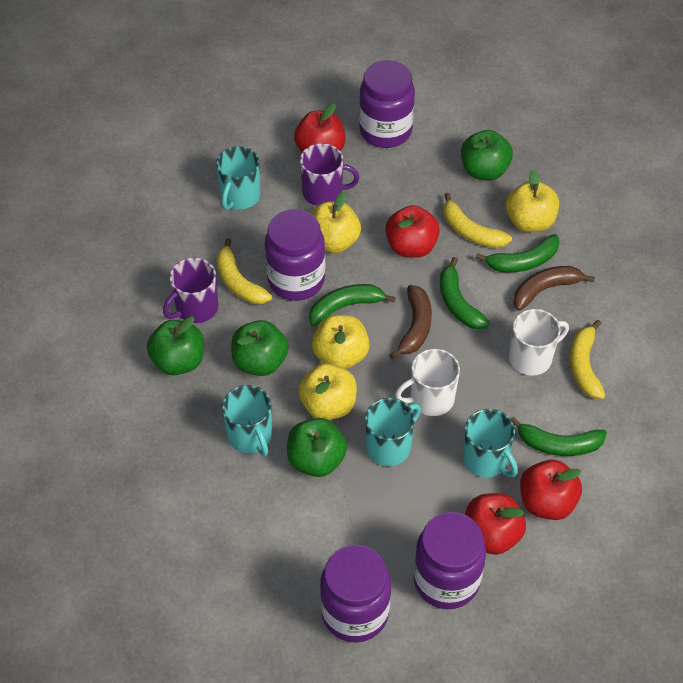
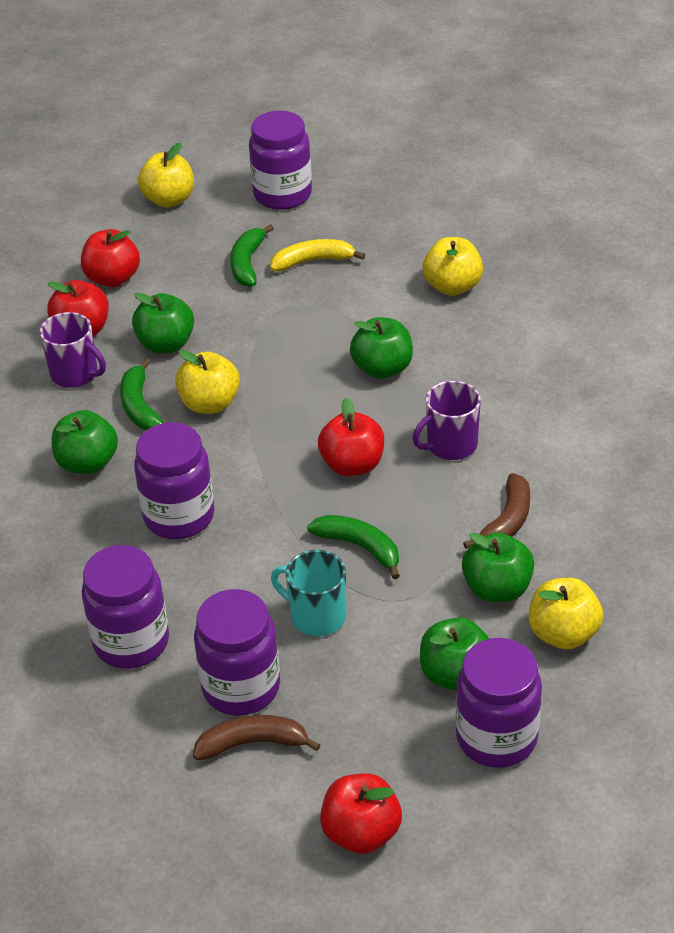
green apple: [147,316,204,375] [231,320,289,376] [287,418,347,477] [461,130,513,181] = 4 -> [51,410,118,474] [132,292,194,354] [350,317,413,379] [420,617,489,691] [462,533,534,602] = 5
green banana: [309,284,396,326] [440,257,490,329] [476,234,560,272] [511,417,607,456] = 4 -> [120,358,164,430] [230,224,274,287] [307,515,400,579] = 3
purple jar: [265,209,325,301] [320,545,391,643] [359,60,415,148] [413,512,486,609] = 4 -> [82,545,169,669] [134,422,214,539] [194,589,280,716] [249,111,312,210] [456,638,542,768] = 5
turquoise mug: [216,146,261,210] [222,385,272,456] [365,398,421,466] [462,409,518,477] = 4 -> [271,550,346,637] = 1
white mug: [395,349,460,416] [509,309,569,376] = 2 -> none = 0
yellow banana: [216,238,272,304] [444,193,512,248] [570,320,606,399] = 3 -> [270,239,365,271] = 1

